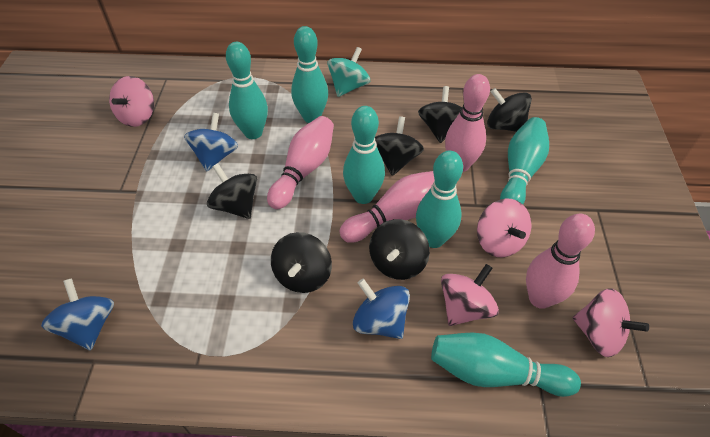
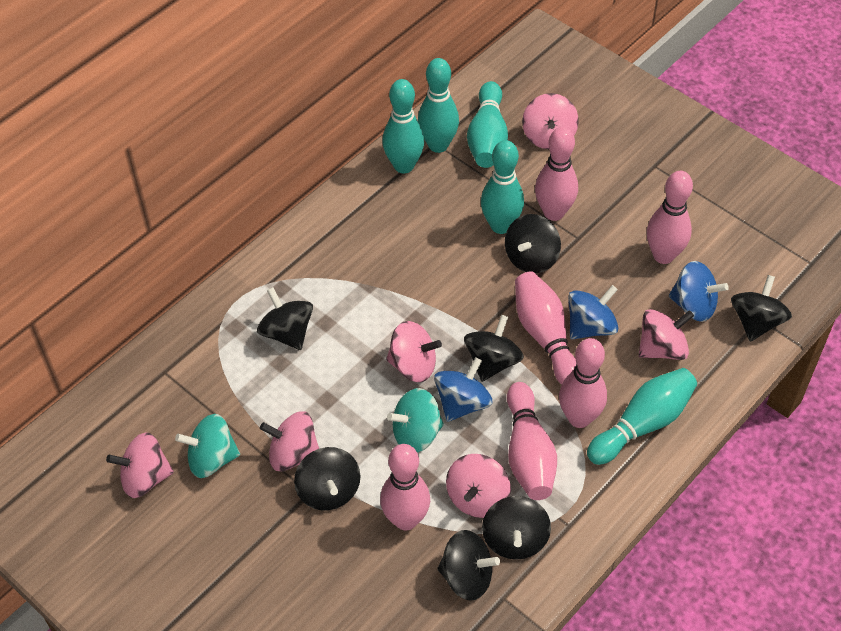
black spinning top: [207,163,257,219] [271,232,332,293] [369,219,430,280] [375,116,424,176] [418,86,462,143] [487,88,532,132] = 6 -> [257,287,313,350] [294,447,361,510] [437,530,500,601] [464,315,524,382] [482,496,551,560] [505,214,561,273] [731,275,792,342] = 7
pink bowling pin: [267,116,334,209] [340,171,435,243] [445,74,490,172] [526,214,595,309] = 4 -> [380,444,430,531] [507,382,557,500] [515,271,577,385] [535,127,578,221] [559,338,607,428] [647,171,693,264] = 6
pink spinning top: [109,76,154,127] [441,264,499,326] [477,198,531,257] [573,288,649,357] = 4 -> [106,432,174,498] [260,411,319,471] [386,321,442,382] [446,454,511,518] [522,93,579,149] [639,309,694,360] = 6
turquoise bowling pin: [226,42,268,139] [291,26,328,123] [343,106,385,204] [416,151,463,248] [431,332,581,397] [500,117,549,204] = 6 -> [382,79,424,174] [418,58,459,153] [467,81,508,168] [481,140,524,234] [587,368,697,465] = 5
turquoise spinning top: [327,47,370,97] = 1 -> [175,414,240,478] [387,388,444,453] = 2

